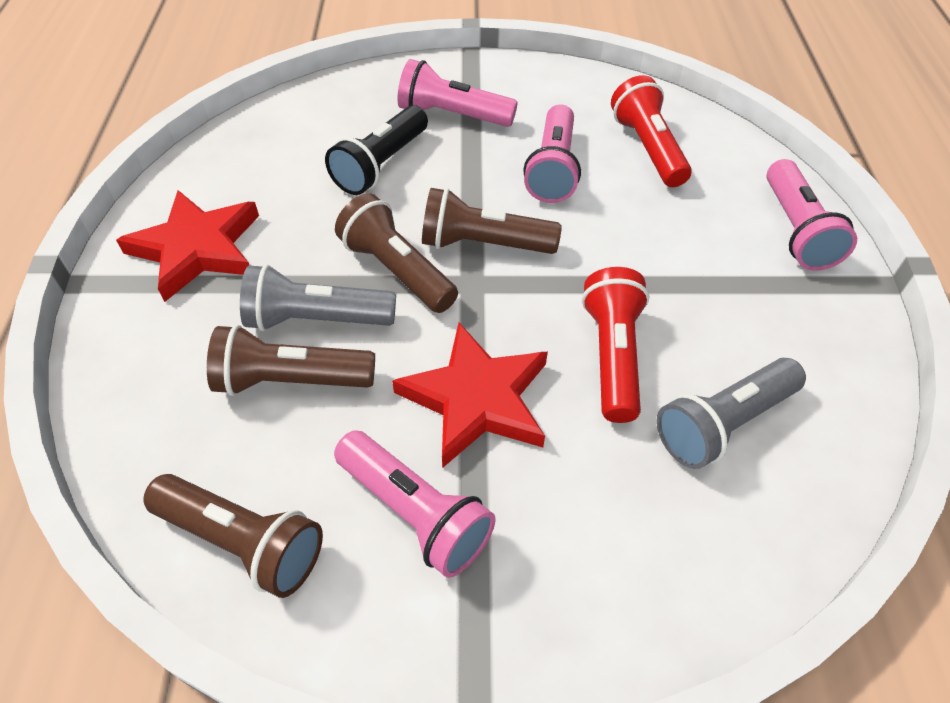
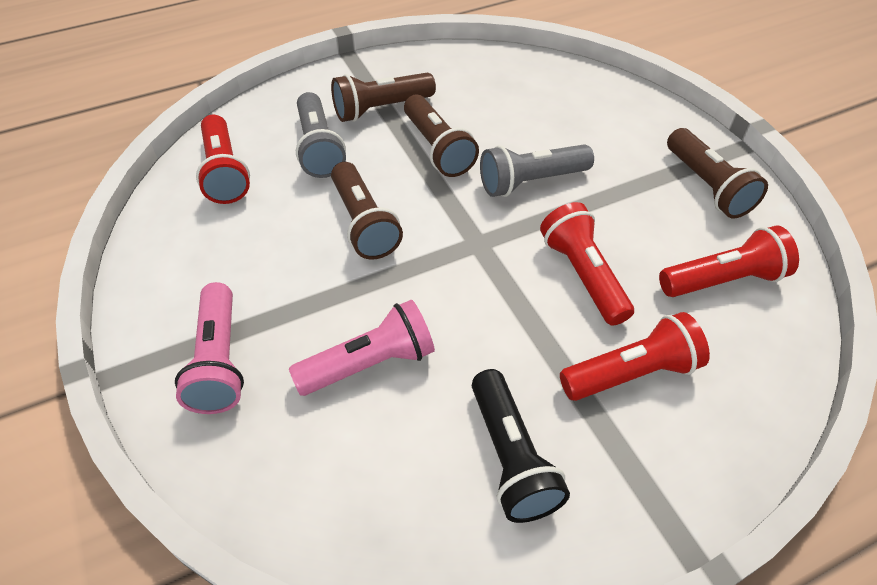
pink flashlight: [334,430,496,578] [398,59,518,127] [523,104,581,203] [766,159,857,271] = 4 -> [175,282,244,414] [289,299,435,396] = 2
red flashlight: [582,267,649,423] [611,75,692,187] = 2 -> [196,114,250,204] [540,202,634,326] [560,312,710,401] [659,226,799,297] = 4
red star: [116,190,259,302] [392,323,548,468] = 2 -> none = 0

